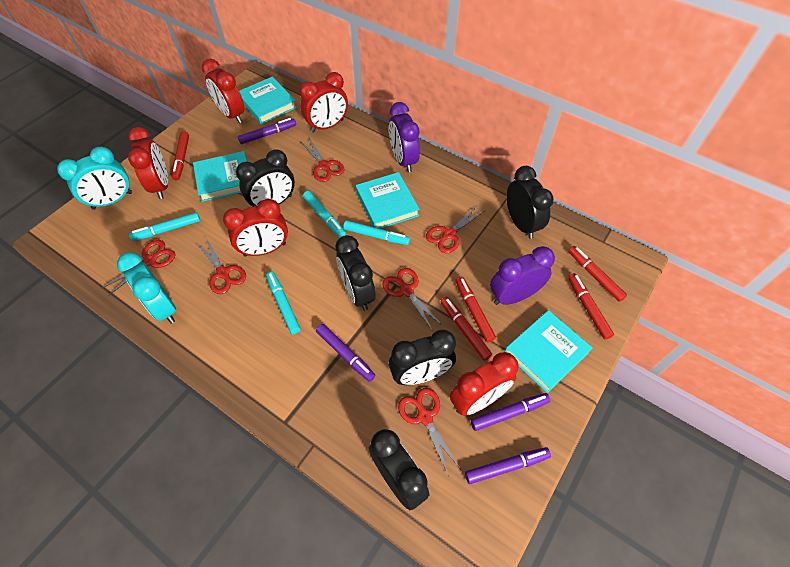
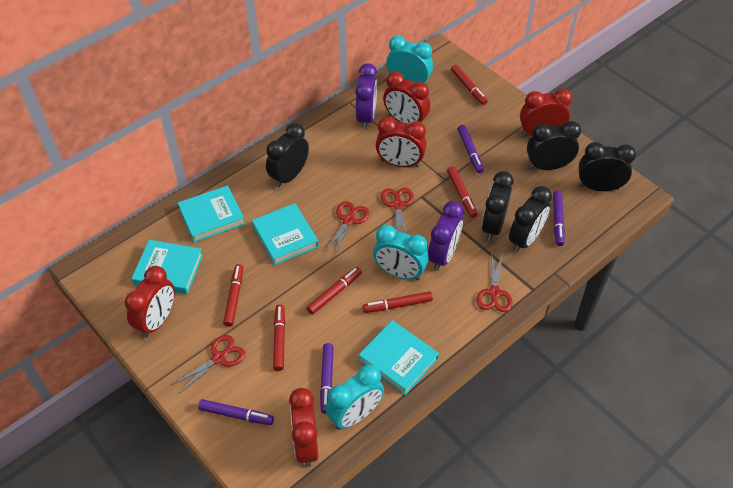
red marker: [172,131,189,180] [441,297,493,361] [455,276,496,342] [568,246,627,302] [568,273,614,340] = 5 -> [223,264,243,327] [273,305,285,371] [307,267,362,315] [363,291,433,313] [447,166,478,218] [451,65,488,105] = 6
red scissors: [102,240,175,296] [197,238,246,294] [300,138,345,182] [382,268,443,330] [398,388,460,474] [426,207,486,253] = 6 -> [172,335,245,394] [325,201,369,256] [381,188,414,233] [476,252,513,312] = 4
turquoise clock: [57,147,132,210] [117,252,176,323] = 2 -> [325,365,384,430] [373,224,429,281] [386,35,433,83] = 3
turquoise marker: [129,212,200,241] [266,272,300,334] [303,191,346,237] [343,220,410,245] = 4 -> none = 0

